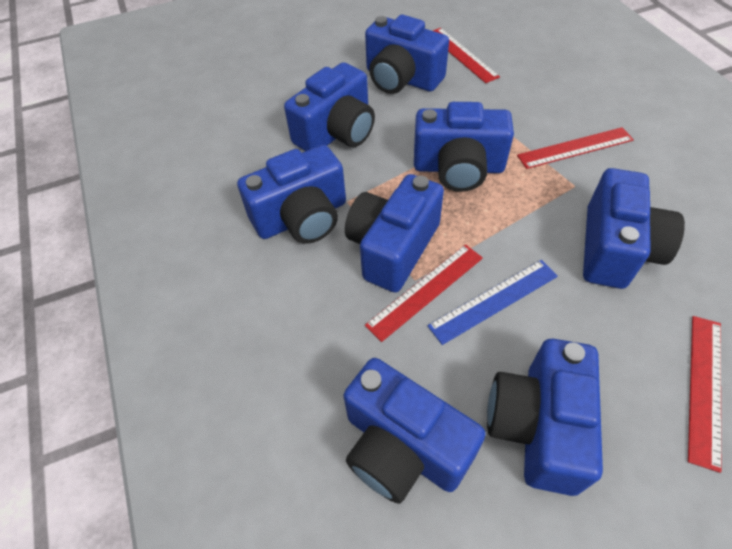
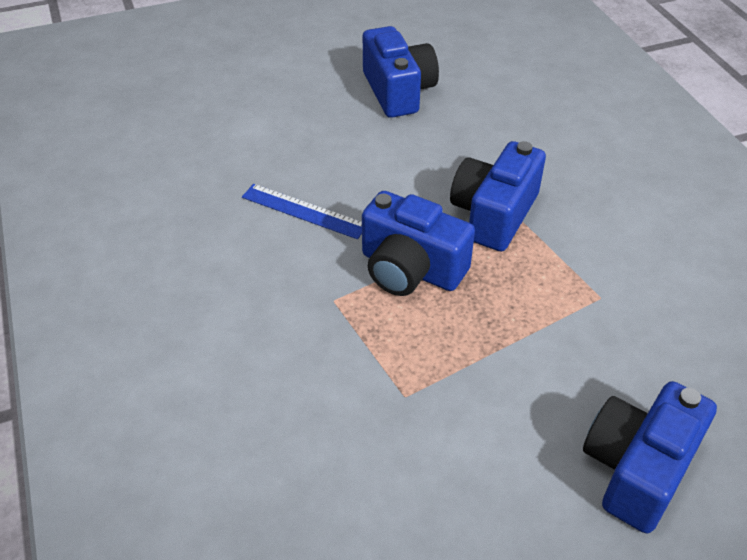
blue camera: [237,145,346,244] [284,62,375,151] [344,358,486,504] [345,174,444,293] [365,15,449,94] [414,102,514,192] [487,339,603,496] [583,168,685,289] = 8 -> [362,191,475,296] [363,26,439,118] [450,141,546,251] [583,381,717,533] = 4
red ruler: [365,244,483,342] [433,28,500,83] [517,127,634,169] [688,316,721,473] = 4 -> none = 0

